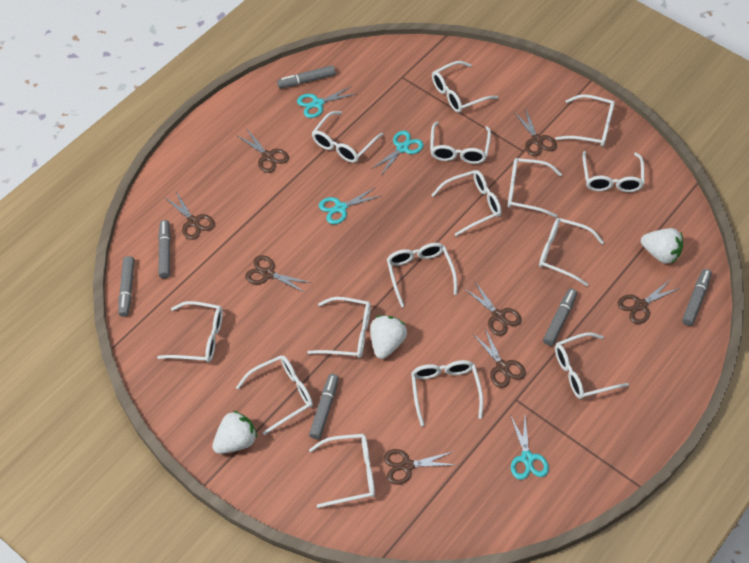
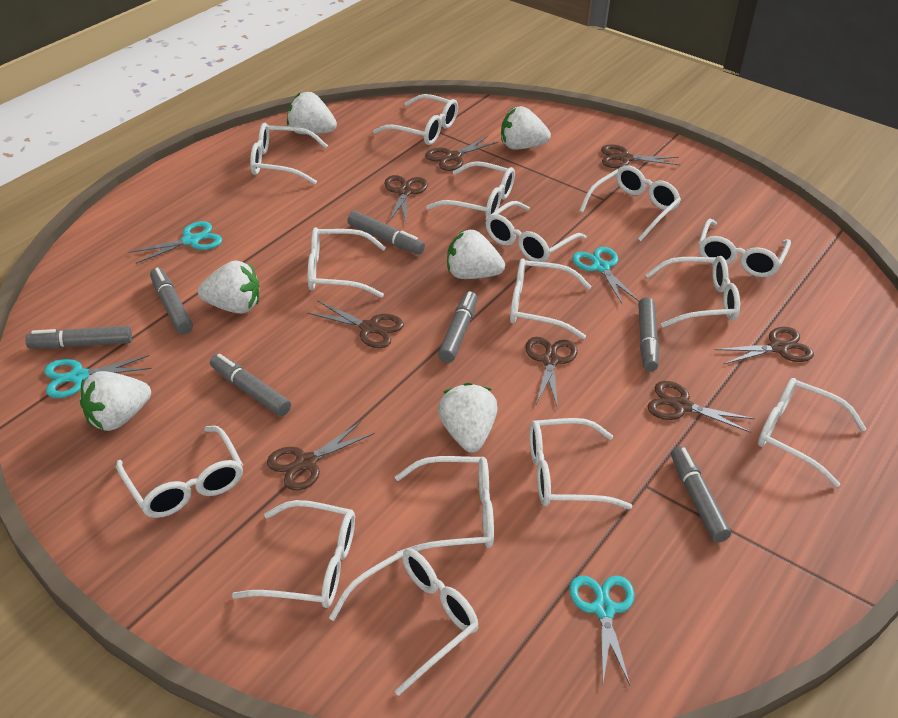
grey marker: [119,256,135,317] [158,220,171,278] [277,65,335,89] [309,374,339,439] [543,288,577,346] [682,269,712,326] = 6 -> [25,326,132,349] [150,268,193,334] [210,354,291,416] [347,211,425,255] [438,291,478,363] [638,297,659,371] [671,446,731,542] = 7
white strawberry: [212,411,257,454] [370,315,407,359] [641,228,683,264] = 3 -> [80,371,151,431] [198,260,259,314] [287,92,337,134] [438,383,498,453] [447,230,505,279] [501,106,551,150] = 6

